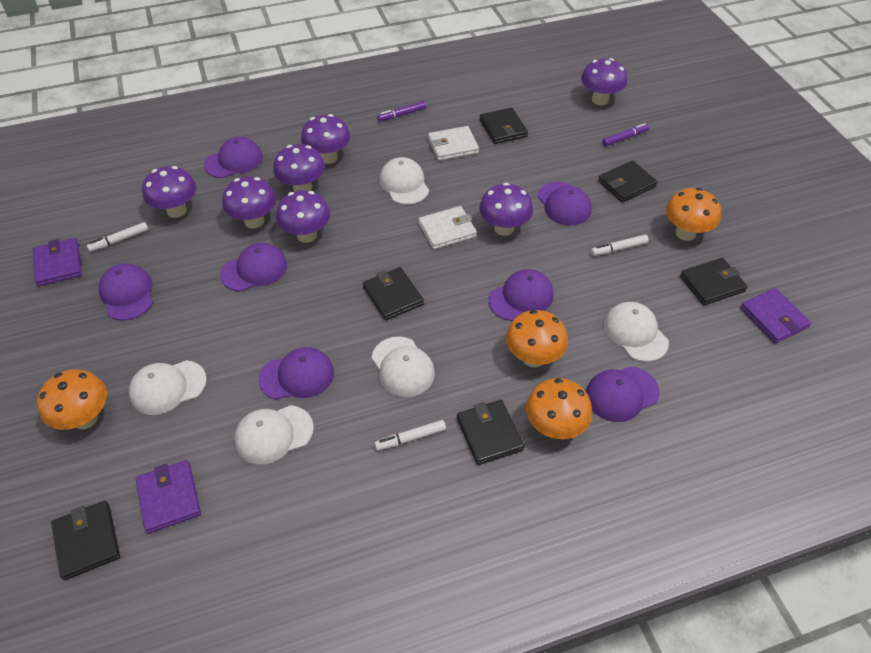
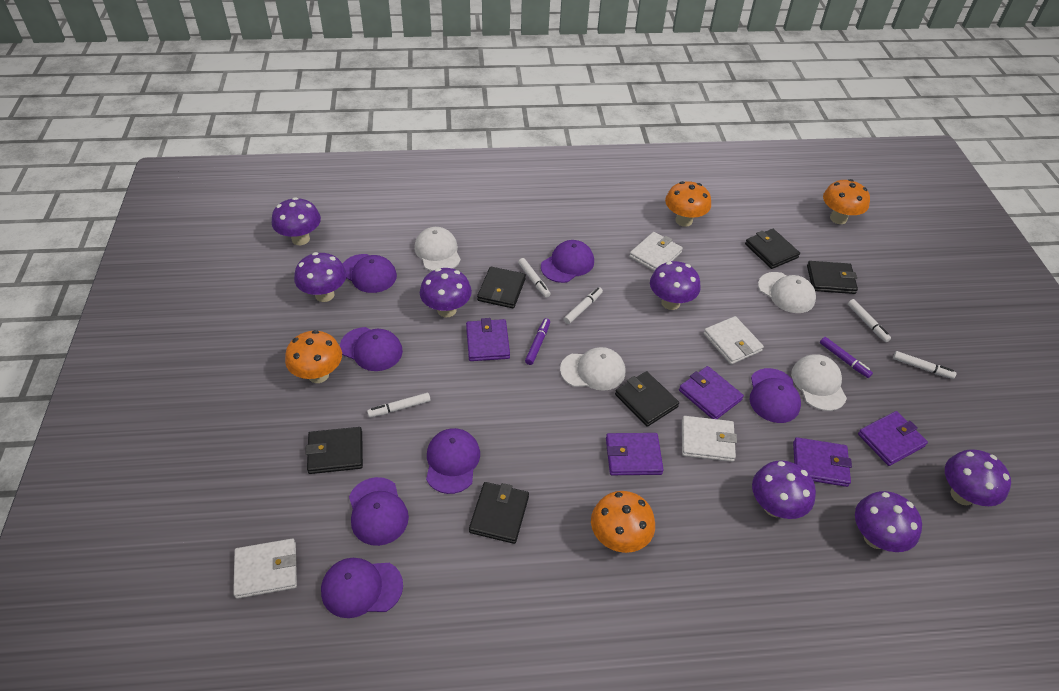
purple wallet: [33,238,82,286] [136,460,201,534] [740,288,811,343] = 3 -> [466,318,510,361] [606,433,664,475] [679,366,744,419] [793,437,852,487] [858,411,928,466] = 5
white cap: [129,360,207,415] [234,405,314,465] [372,336,435,397] [379,157,429,205] [603,302,669,362] = 5 -> [414,227,461,271] [560,347,625,391] [758,272,816,313] [791,354,847,411] = 4
white marker: [87,222,148,252] [374,420,446,451] [591,235,649,256] = 3 -> [367,393,431,418] [518,258,550,298] [564,287,603,324] [848,299,891,342] [893,351,956,379] = 5
white wallet: [418,206,477,249] [428,126,479,161] = 2 -> [233,539,297,599] [629,232,683,271] [682,416,737,462] [703,316,764,364] = 4

